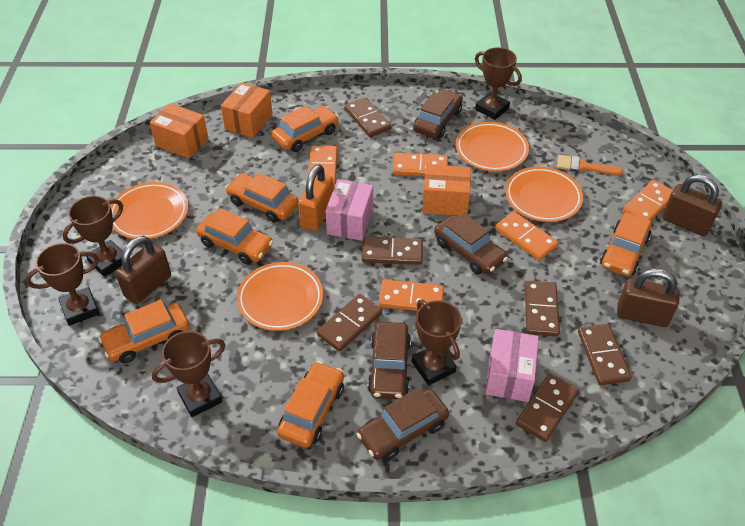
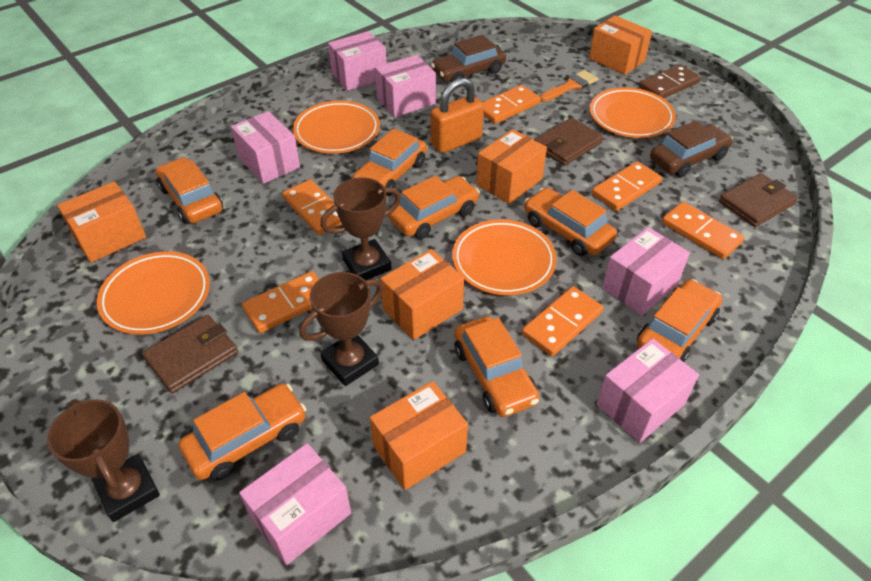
brown car: [357,388,449,461] [368,322,411,399] [413,89,463,138] [434,213,508,275] = 4 -> [431,35,506,82] [650,121,733,177] = 2
brown domino: [317,294,382,352] [345,97,391,137] [362,237,423,265] [516,373,579,442] [525,281,560,336] [578,324,632,385] = 6 -> [639,64,701,98] = 1
brown padlock: [115,236,171,304] [617,269,680,327] [662,175,722,236] = 3 -> none = 0
brown trophy: [26,243,99,326] [63,196,123,277] [152,331,225,417] [412,300,462,385] [475,47,522,120] = 5 -> [47,399,160,522] [300,272,383,386] [321,177,401,280] = 3
brown wallet: none = 0 -> [142,315,238,393] [534,118,603,166] [719,173,798,227] = 3
orange box: [149,103,209,159] [221,82,273,138] [422,164,471,216] = 3 -> [57,181,146,263] [370,381,468,490] [380,249,464,340] [476,129,547,204] [589,16,652,75] = 5
orange car: [98,300,189,363] [196,208,273,265] [225,173,299,222] [272,106,339,152] [277,361,344,448] [600,212,652,277] = 6 -> [156,157,223,224] [179,384,306,481] [352,129,427,196] [388,176,480,239] [454,316,539,417] [524,187,617,256] [637,279,722,362] = 7
orange domino: [308,145,338,187] [379,279,444,311] [393,153,448,176] [495,212,558,260] [622,180,673,221] = 5 -> [242,271,319,333] [282,179,342,235] [482,85,541,124] [522,286,603,356] [592,161,662,211] [662,202,745,259] = 6
pink box: [325,179,373,241] [485,329,539,402] = 2 -> [231,111,300,184] [239,443,351,565] [328,31,387,91] [375,55,436,117] [596,338,699,443] [602,227,690,316] = 6

